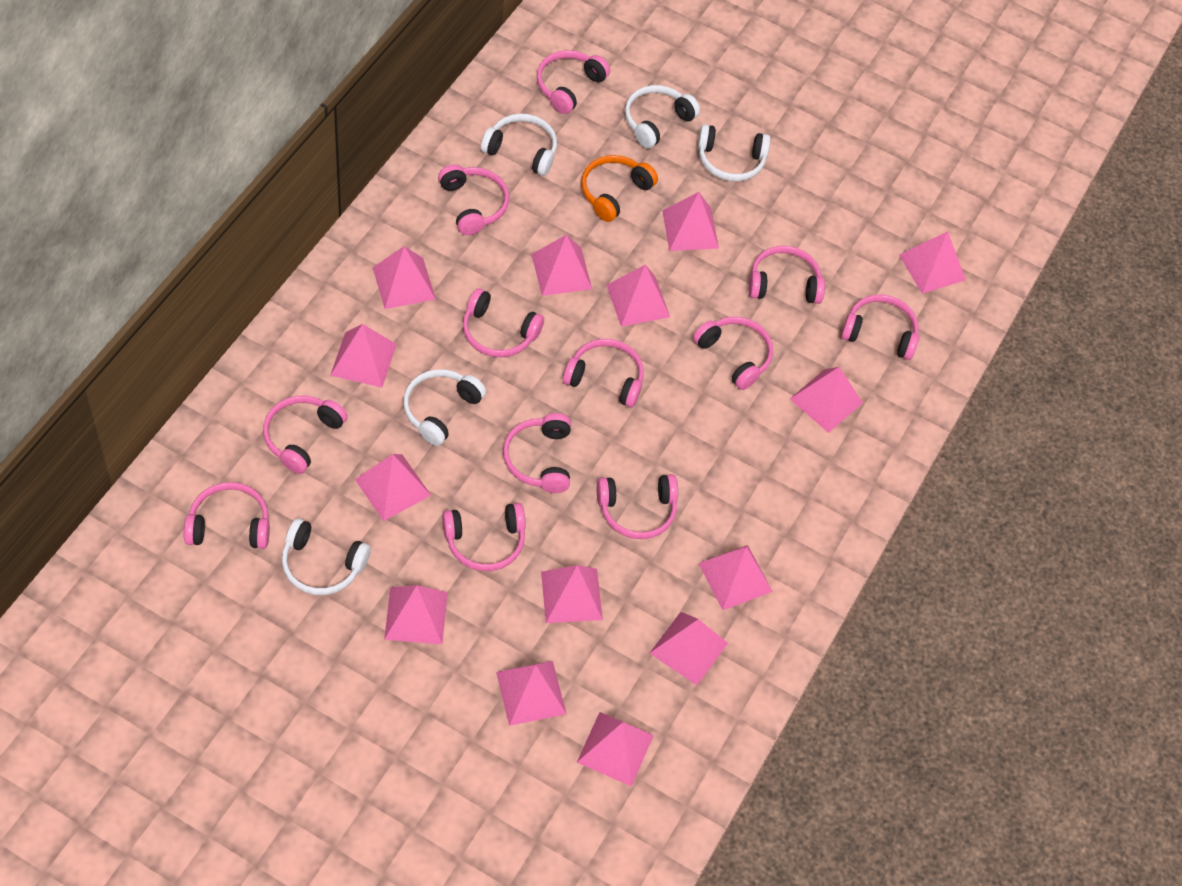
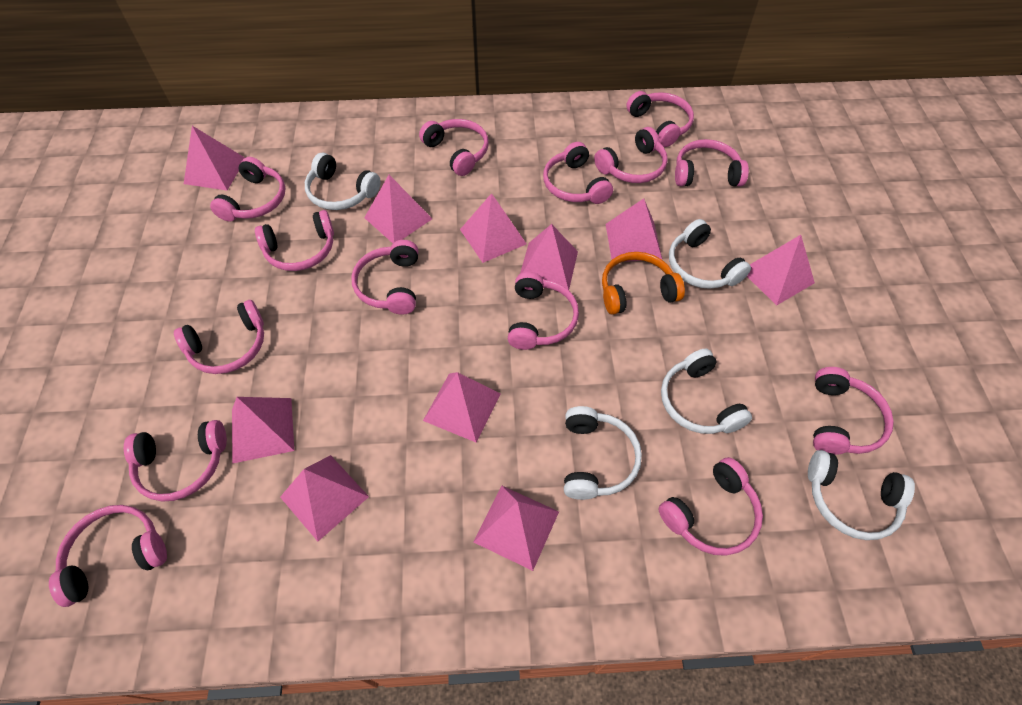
pink headphones: [184,482,270,549] [263,395,348,474] [438,164,509,235] [442,503,525,571] [463,288,544,357] [503,413,571,493] [537,50,610,114] [563,339,644,408] [597,474,678,539] [693,317,773,390] [749,246,825,304] [841,295,919,360] = 12 -> [49,505,167,607] [124,420,227,502] [174,300,264,374] [210,157,285,222] [255,210,334,271] [351,240,418,315] [419,119,488,176] [508,272,579,350] [543,142,613,204] [594,127,668,183] [626,91,694,147] [659,457,763,556] [675,139,749,187] [813,367,894,455] = 14
pink pyramid: [330,324,397,388] [355,454,431,521] [373,246,436,309] [384,585,448,644] [496,661,566,726] [531,234,592,296] [541,565,603,623] [577,712,654,787] [606,265,670,327] [650,612,728,685] [662,192,719,251] [698,545,773,610] [790,367,863,433] [899,231,966,294] = 14 -> [184,126,245,190] [232,397,294,464] [280,455,369,541] [364,175,432,243] [423,372,501,442] [460,193,526,263] [474,486,559,571] [520,224,578,290] [606,198,662,262] [747,235,815,306] = 10

